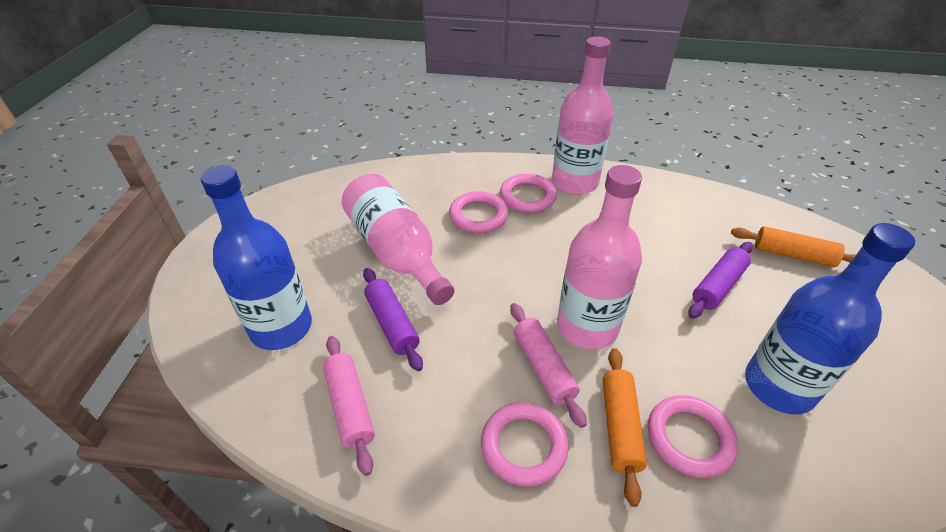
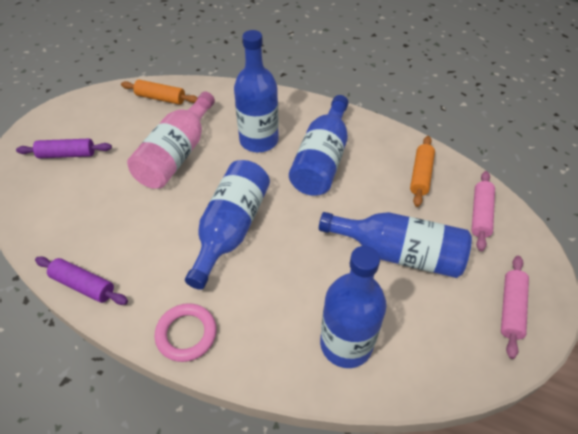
blue bottle: [201,165,312,350] [745,223,915,414] = 2 -> [185,160,270,290] [234,30,279,152] [289,95,349,196] [319,212,472,278] [320,246,387,368] = 5
pink bottle: [342,174,454,305] [552,36,614,195] [557,165,642,350] = 3 -> [127,92,215,189] = 1
pink ring: [449,191,508,233] [481,402,569,487] [500,174,557,213] [648,395,738,478] = 4 -> [155,303,217,362] = 1

